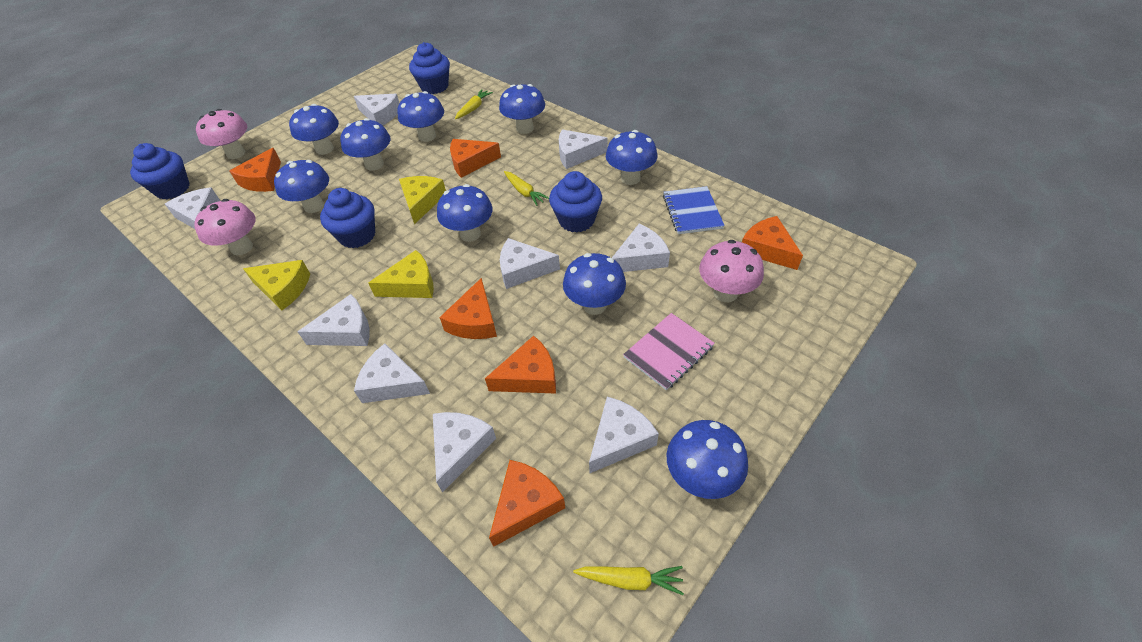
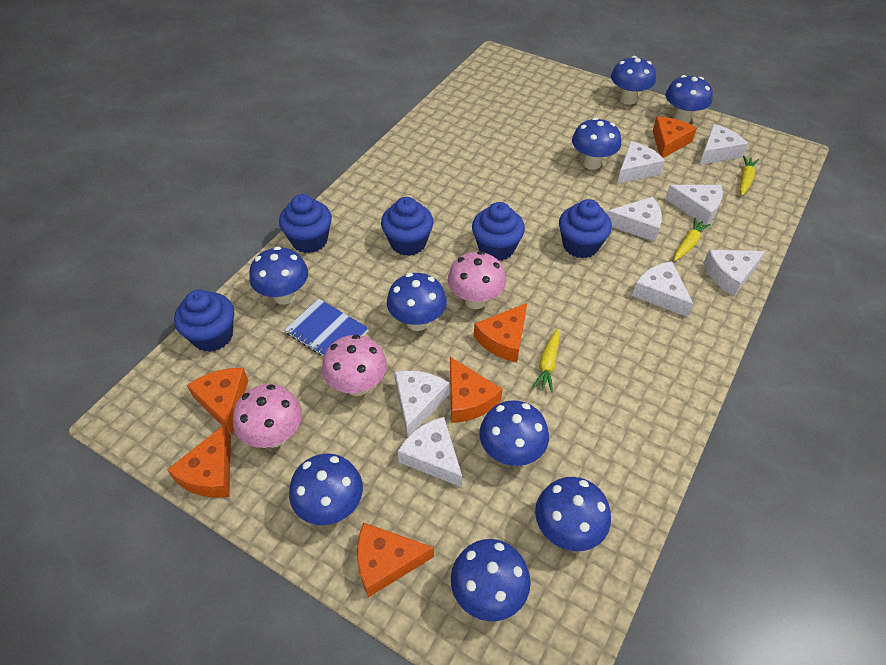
blue cupcake: [130,143,190,199] [320,188,375,248] [409,42,450,94] [549,171,602,233] = 4 -> [174,290,234,352] [279,194,332,253] [381,197,433,256] [472,202,525,261] [559,199,612,258] = 5
pink notebook: [623,313,715,390] = 1 -> none = 0
white cheese: [165,187,220,229] [298,294,370,346] [354,94,399,125] [354,343,430,403] [433,412,496,493] [500,238,560,289] [559,129,607,169] [589,397,659,473] [612,224,670,272] = 9 -> [394,371,449,438] [398,417,462,487] [607,197,662,242] [617,141,666,184] [632,261,693,317] [665,185,723,226] [699,124,748,165] [703,250,765,296] = 8
yellow cheese: [243,260,310,310] [368,250,434,298] [399,176,446,224] = 3 -> none = 0

